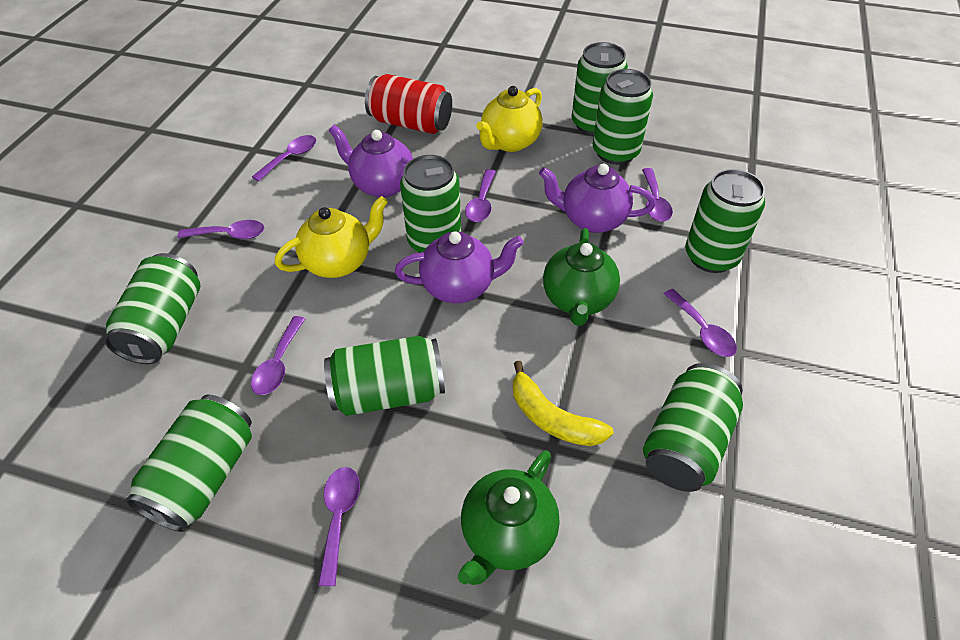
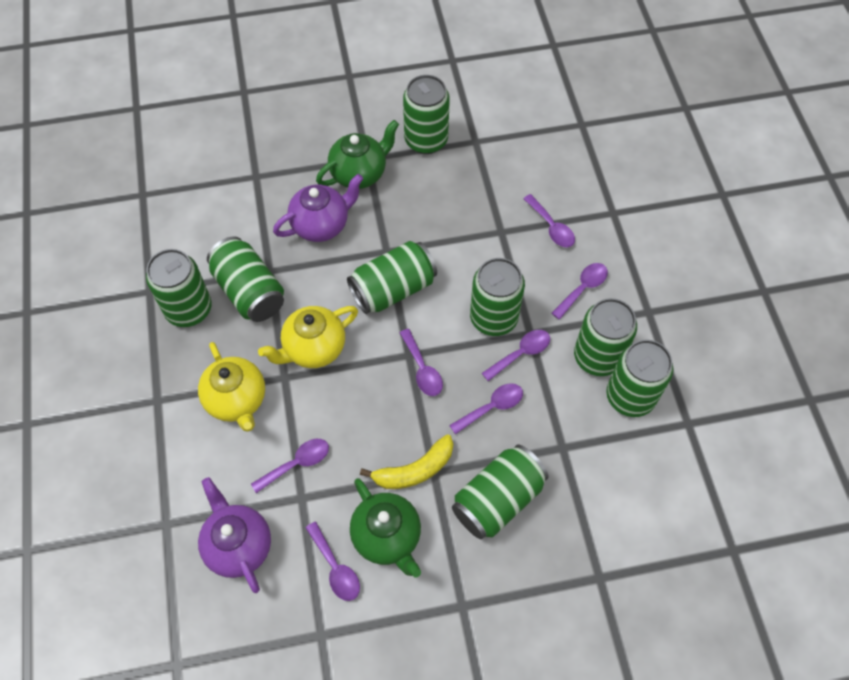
purple teapot: [329,125,413,197] [395,231,524,303] [539,164,656,233] = 3 -> [198,477,271,593] [273,174,363,242] = 2
red can: [365,74,452,134] = 1 -> none = 0

